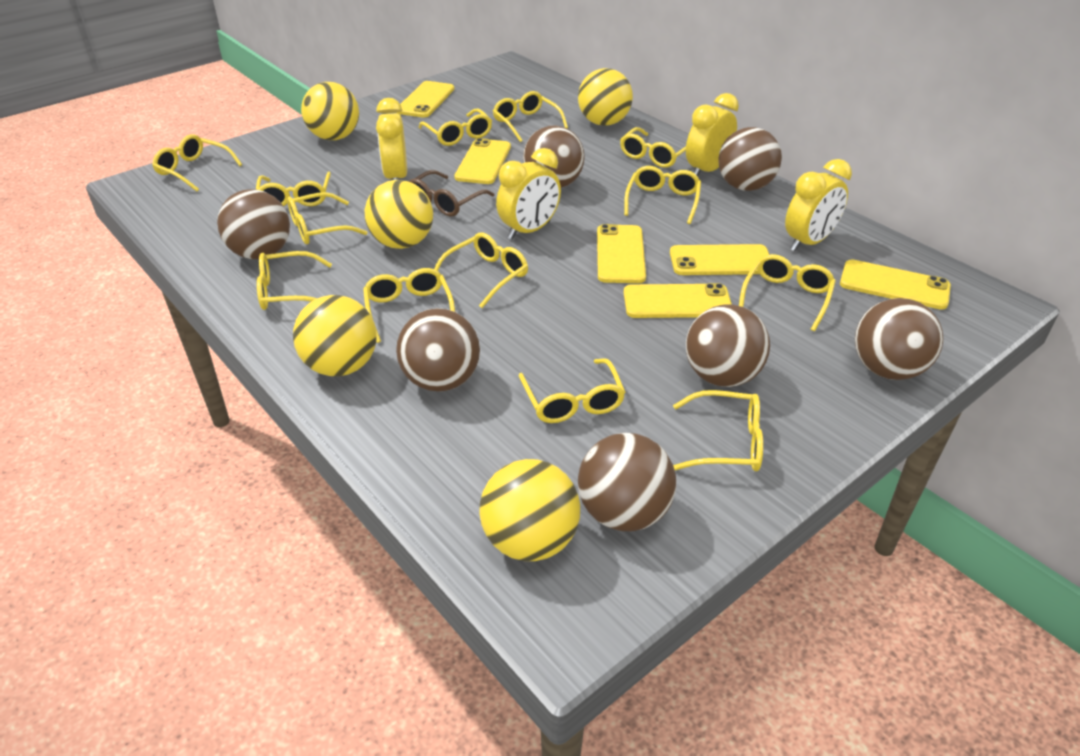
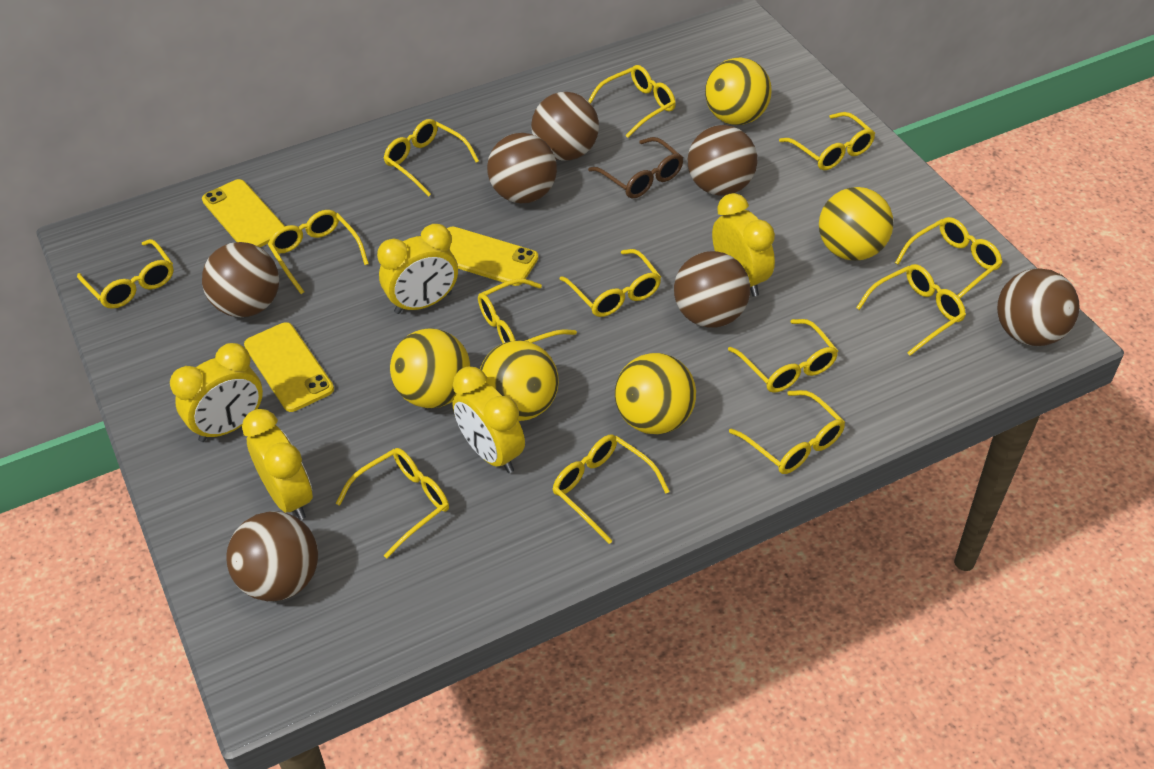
yellow clock: [376,98,407,180] [496,148,561,240] [686,93,739,176] [785,159,852,251] = 4 -> [170,343,263,442] [242,409,313,520] [377,224,458,314] [452,367,525,473] [712,193,775,297] = 5
yellow phone: [396,81,454,118] [454,138,511,184] [597,224,646,283] [624,283,732,318] [670,244,769,275] [840,259,951,310] = 6 -> [202,179,285,247] [244,322,334,412] [447,226,538,286] = 3

